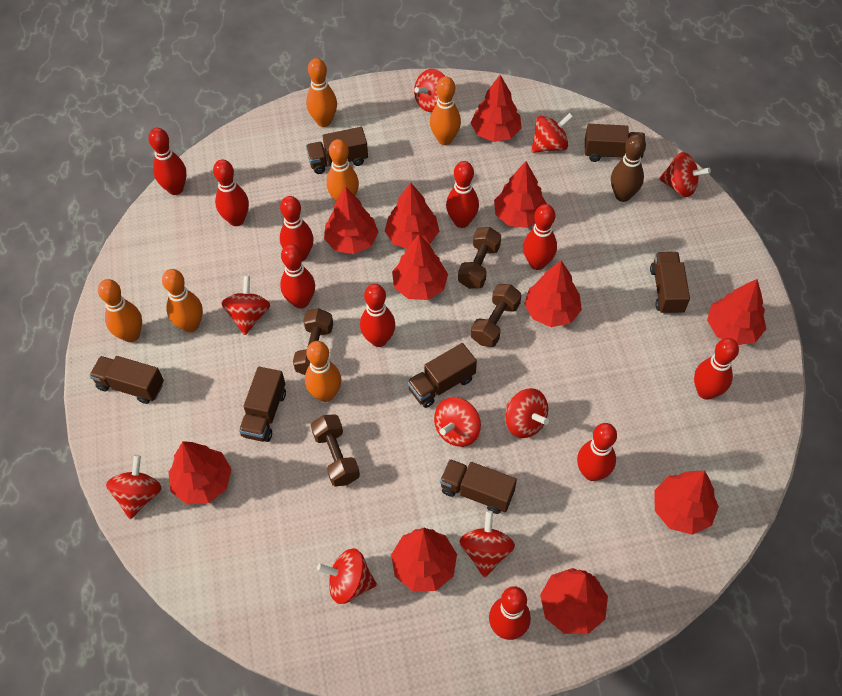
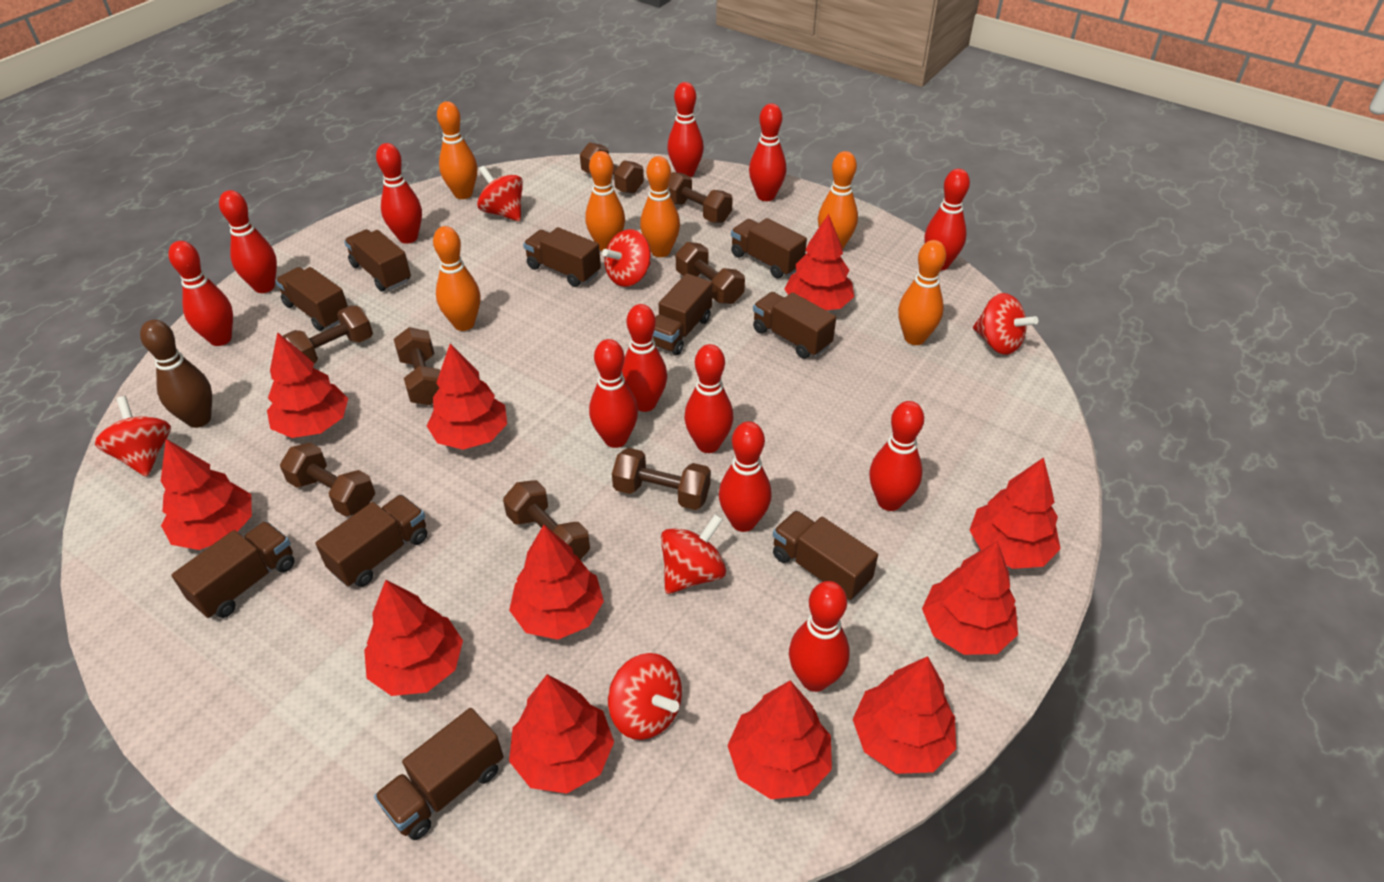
brown dumbbell: [293,308,333,375] [311,414,360,487] [458,227,501,289] [471,284,521,347] = 4 -> [280,442,375,517] [283,305,373,363] [394,327,440,405] [503,480,590,560] [580,143,644,193] [612,448,711,510] [668,172,733,223] [676,242,745,304] = 8
brown truck: [89,356,164,404] [239,367,286,442] [306,127,368,174] [407,343,477,408] [440,459,517,514] [585,124,646,162] [650,252,690,315] = 7 -> [171,521,295,618] [275,267,348,331] [315,494,428,587] [344,229,411,292] [374,708,503,840] [523,227,601,287] [653,273,712,355] [731,218,807,279] [753,292,836,359] [773,510,878,600] = 10
red bowling pin: [148,128,186,195] [213,159,249,226] [280,196,314,261] [280,244,315,309] [360,284,395,347] [446,161,479,228] [489,586,531,640] [523,204,557,270] [577,423,617,481] [694,338,739,400] = 10 -> [168,241,233,346] [219,190,277,293] [376,143,422,244] [589,339,638,448] [622,304,667,412] [667,82,704,177] [684,344,733,453] [719,421,772,532] [749,103,786,201] [789,581,850,692] [869,401,924,511] [924,169,970,270] = 12
red spinning top: [106,455,161,519] [221,276,270,335] [317,548,377,604] [414,69,446,112] [434,397,481,447] [460,511,515,578] [505,388,549,438] [531,113,573,153] [659,152,711,197] = 9 -> [95,396,171,477] [477,166,523,222] [602,229,651,287] [608,653,682,740] [661,514,726,594] [973,293,1038,355] = 6

